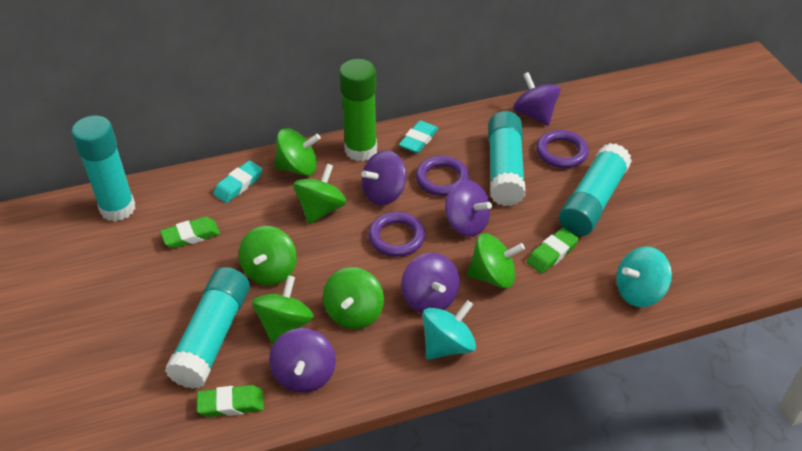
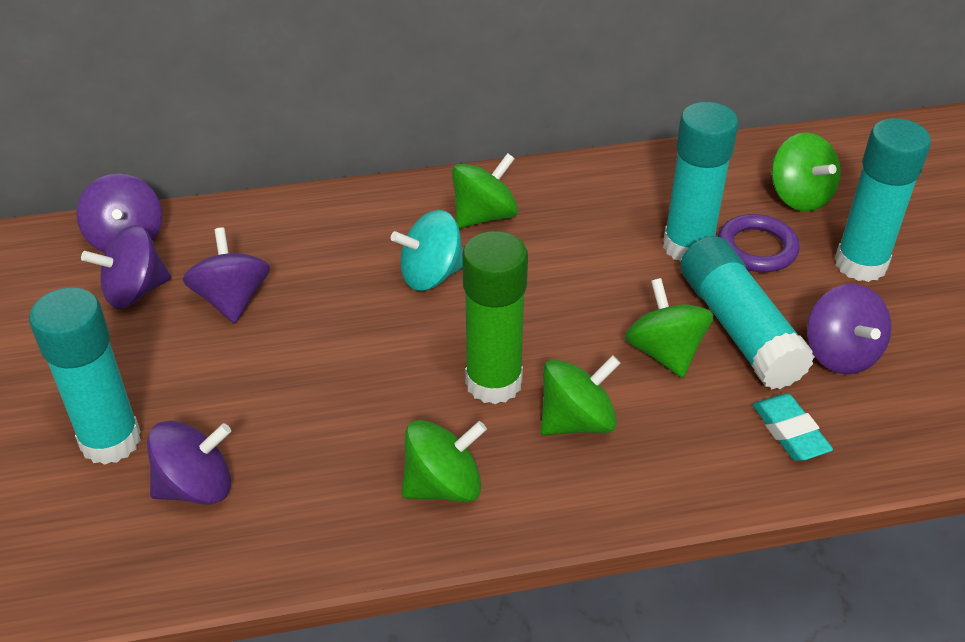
green eraser: [160,217,220,248] [197,385,264,417] [526,228,579,273] = 3 -> none = 0
green spinning top: [239,226,297,285] [252,275,314,345] [274,128,321,176] [293,163,347,224] [323,267,384,329] [467,233,525,288] = 6 -> [402,420,487,502] [452,153,518,228] [541,355,620,435] [625,278,714,378] [772,132,841,212] = 5
purple ring: [368,212,425,257] [416,156,469,196] [536,130,589,168] = 3 -> [718,214,800,272] = 1
turquoise eraser: [213,160,263,203] [399,121,438,153] = 2 -> [753,394,833,461] = 1
turquoise spinning top: [422,300,476,360] [616,247,672,307] = 2 -> [391,210,463,291] = 1

